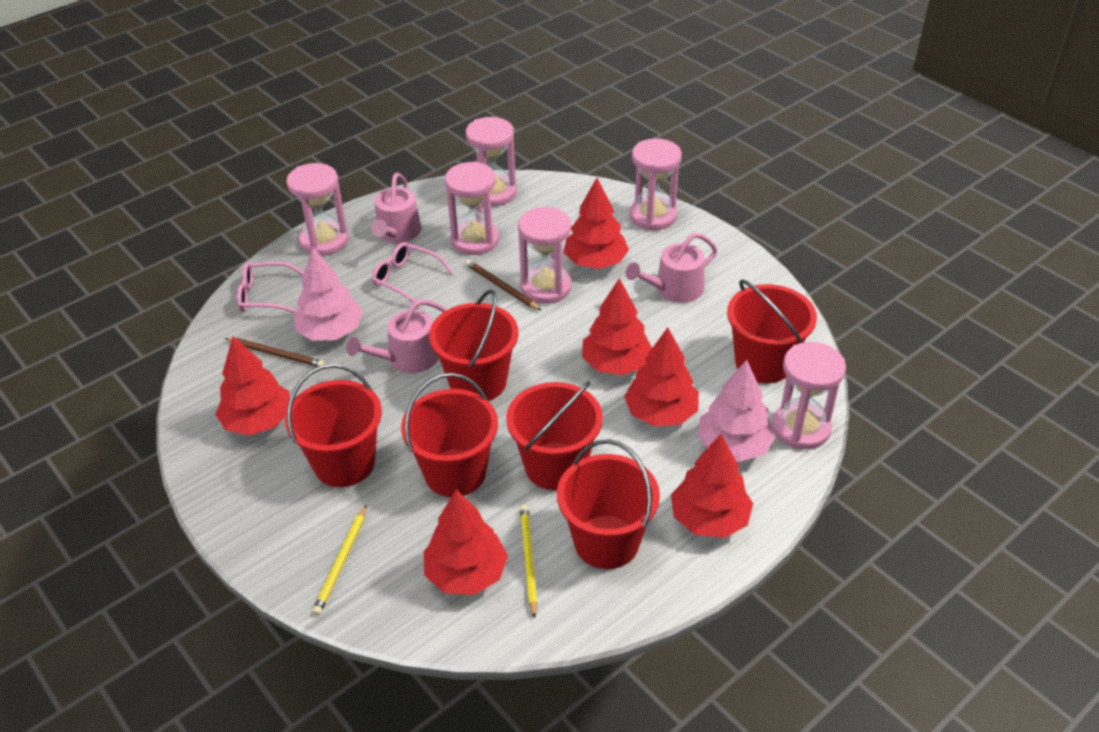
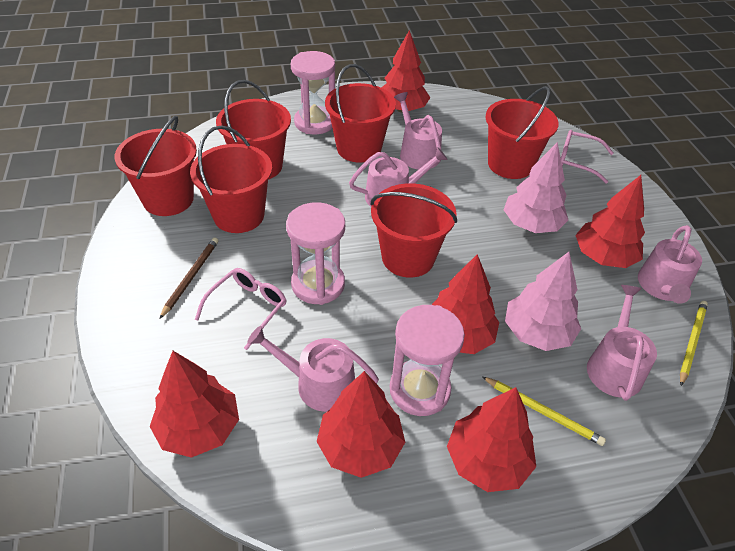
brown pencil: [225,338,325,367] [465,260,542,311] = 2 -> [159,238,219,319] = 1
pink hourglass: [287,163,349,256] [445,162,499,255] [466,117,516,206] [518,207,571,304] [630,138,682,230] [772,342,846,449] = 6 -> [286,202,345,305] [291,51,335,134] [390,305,465,416] = 3
pink watering can: [346,300,447,373] [371,173,422,243] [626,233,718,303] = 3 -> [247,326,379,412] [349,147,448,207] [394,92,442,169] [587,285,657,401] [638,225,702,304] = 5

